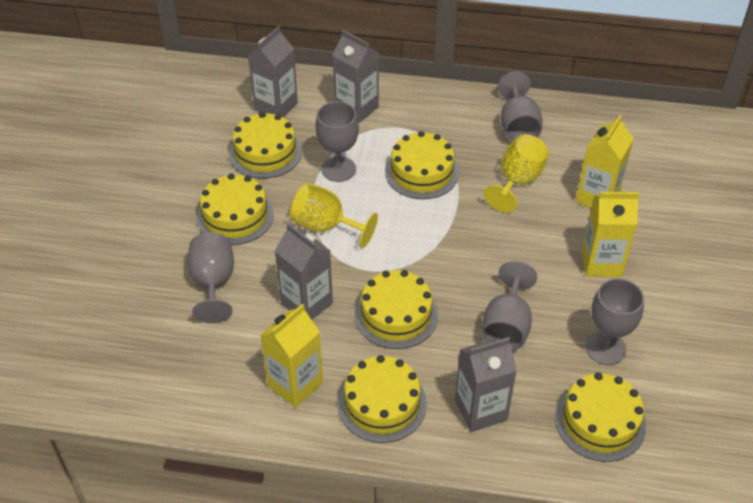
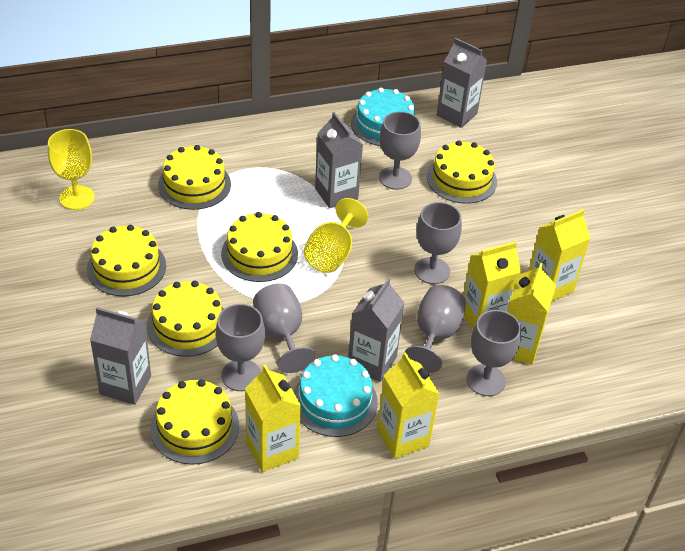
grey goblet: [187,233,234,323] [316,101,359,182] [482,261,537,351] [497,72,542,142] [586,278,644,365] = 5 -> [216,304,265,391] [253,283,316,373] [379,111,421,190] [404,285,466,373] [414,202,462,284] [466,310,521,396] = 6
turquoise cake: none = 0 -> [294,354,378,437] [351,88,415,146] = 2
yellow carton: [260,304,323,408] [576,115,634,208] [582,192,639,277] = 3 -> [245,364,301,472] [377,352,440,459] [463,241,521,329] [507,263,556,365] [529,209,590,302] = 5

